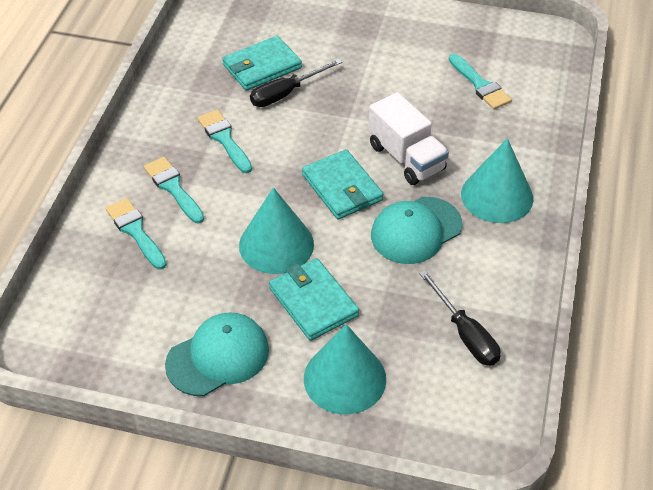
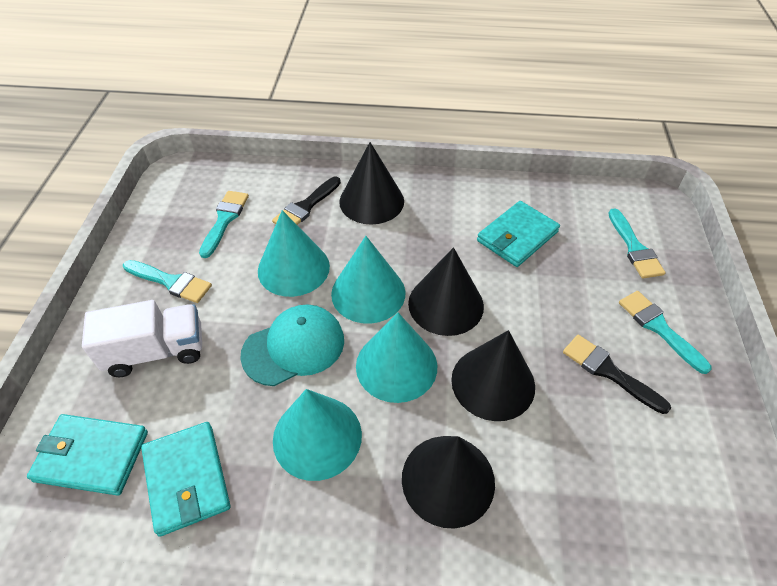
black brush: none = 0 -> [272,176,341,225] [563,335,671,414] = 2
black cone: none = 0 -> [339,142,404,225] [402,436,495,528] [408,247,484,336] [451,330,535,421] = 4
black screwdriver: [250,59,342,107] [419,270,500,366] = 2 -> none = 0
turquoise cap: [165,312,269,396] [371,197,462,264] = 2 -> [240,304,344,386] = 1
turquoise cone: [239,187,314,274] [304,324,386,414] [461,138,533,223] = 3 -> [258,210,330,297] [273,389,362,481] [331,236,405,324] [356,312,437,403] = 4

